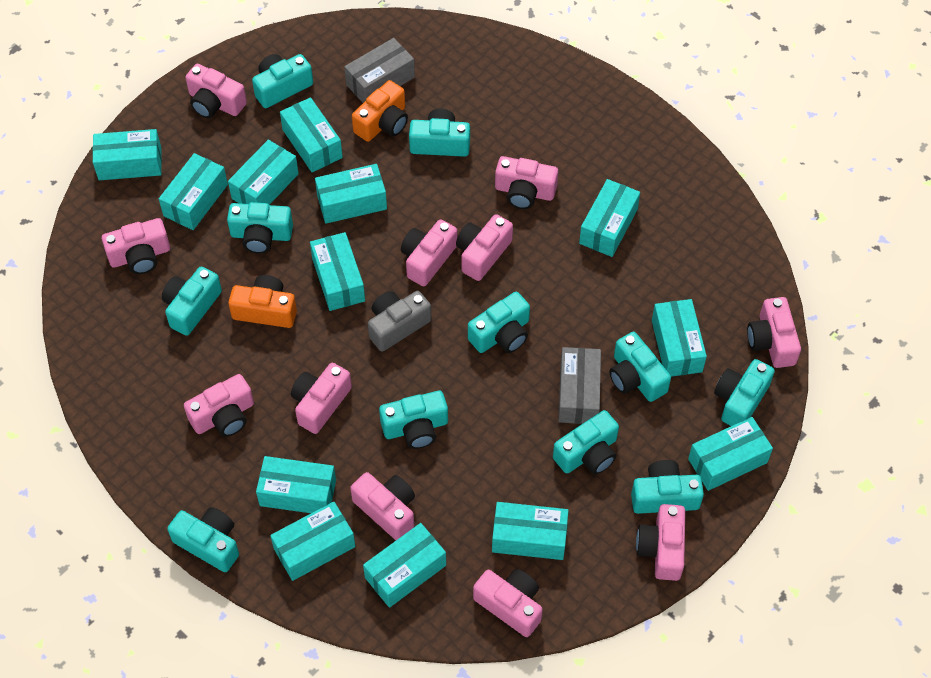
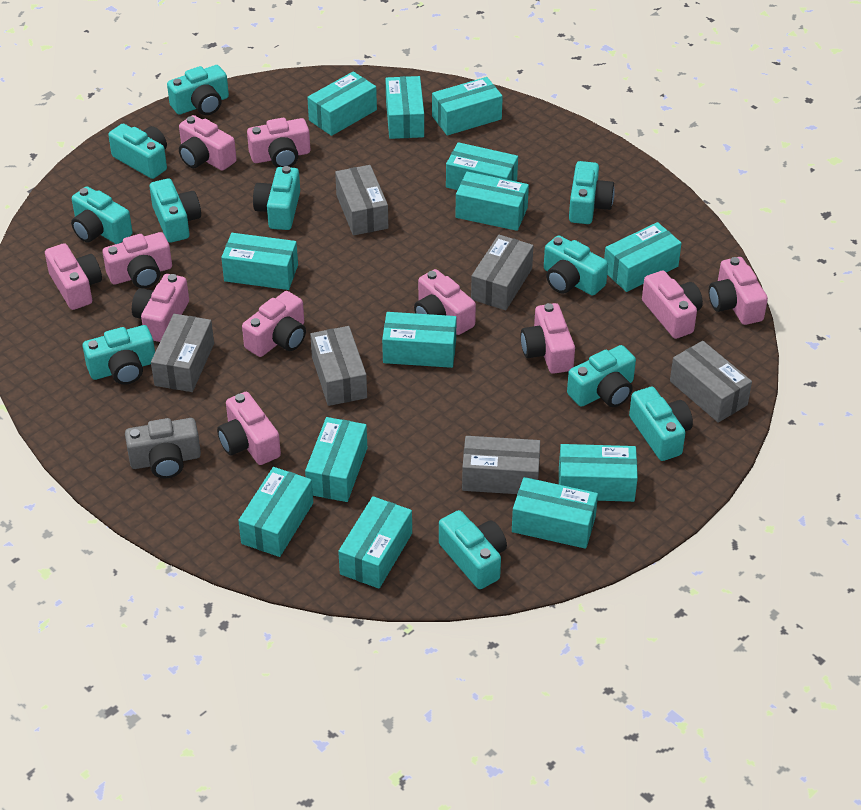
grey box: [344,38,415,103] [558,347,601,424] = 2 -> [151,314,214,392] [310,326,367,406] [335,165,388,235] [462,436,540,494] [471,235,533,310] [670,341,752,423] = 6
orange camera: [228,275,297,328] [352,80,408,142] = 2 -> none = 0

